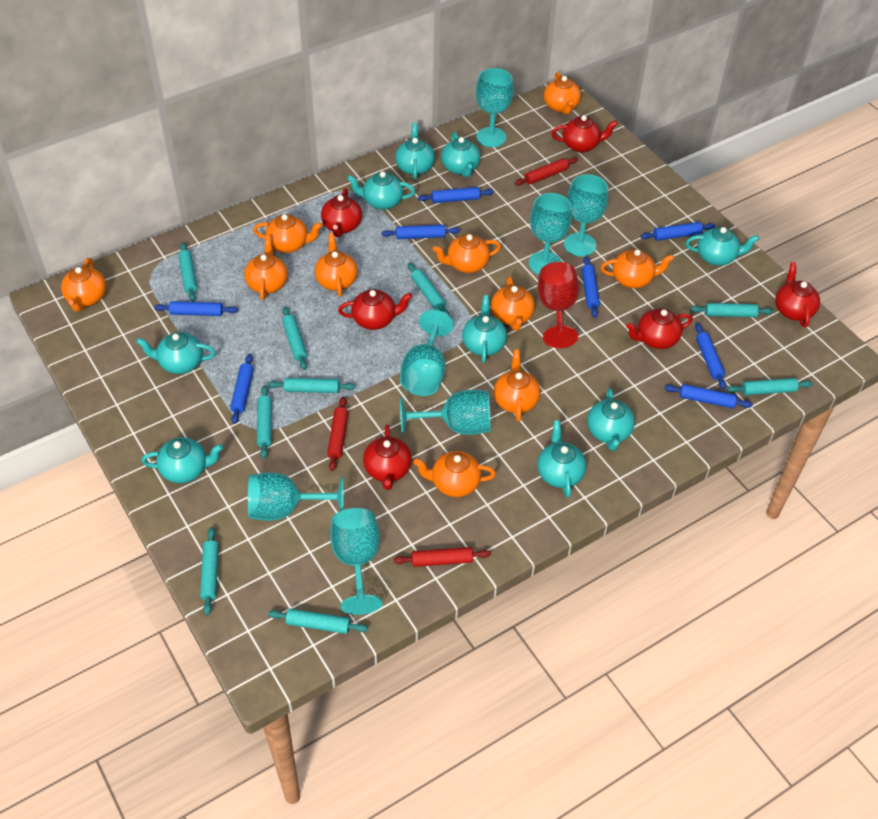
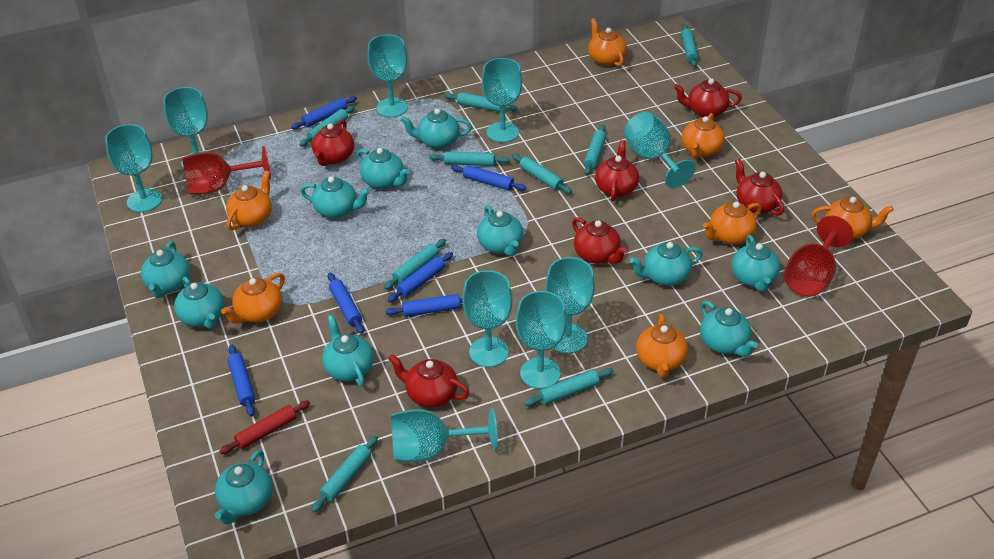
blue rolling pin: [154,301,238,316] [230,354,254,424] [381,225,460,239] [418,187,493,203] [582,257,600,318] [641,222,715,241] [664,384,752,408] [695,323,726,390] = 8 -> [228,345,255,416] [291,96,357,129] [328,273,364,334] [385,294,462,317] [388,252,453,302] [451,165,527,191] = 6
orange teapot: [61,258,106,312] [244,236,288,300] [253,214,323,253] [315,233,358,297] [413,451,496,497] [433,234,501,273] [491,276,535,331] [494,350,540,422] [544,72,581,114] [601,249,674,288] = 10 -> [221,273,285,324] [226,170,272,230] [588,18,627,67] [636,314,688,378] [682,113,725,158] [703,202,761,244] [811,197,894,239] = 7
red goblet: [538,262,579,348] = 1 -> [182,146,271,195] [784,216,853,297] = 2
red rolling pin: [327,397,348,471] [394,547,491,567] [515,157,578,186] = 3 -> [219,401,310,454] = 1
turquoise goblet: [248,473,343,521] [330,508,382,615] [400,310,454,396] [400,390,491,435] [476,68,513,147] [529,193,572,274] [564,174,608,257] = 7 -> [105,124,162,212] [163,87,208,169] [367,34,408,117] [391,408,498,462] [462,270,512,367] [482,58,522,143] [516,291,567,389] [545,257,595,353] [624,111,696,188] = 9
turquoise teapot: [136,332,216,374] [141,438,223,483] [347,171,415,210] [395,123,435,179] [441,132,480,177] [462,295,507,363] [537,420,586,498] [587,388,635,451] [686,227,759,266] = 9 -> [141,241,190,298] [174,277,224,329] [215,450,273,525] [300,176,370,218] [322,315,374,387] [357,148,410,189] [400,109,472,149] [477,205,523,256] [630,242,703,286] [700,301,758,357] [731,235,780,292] = 11

